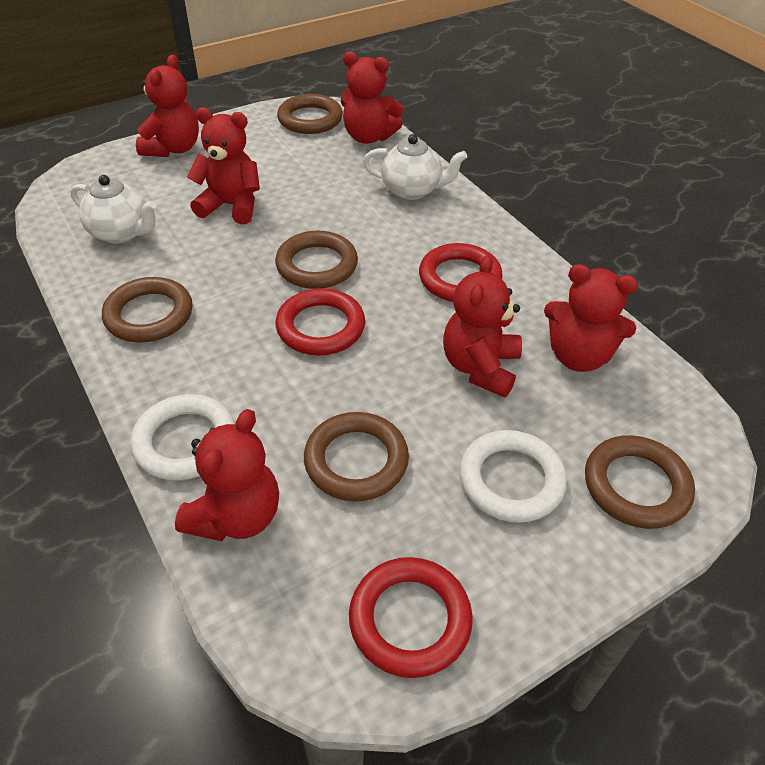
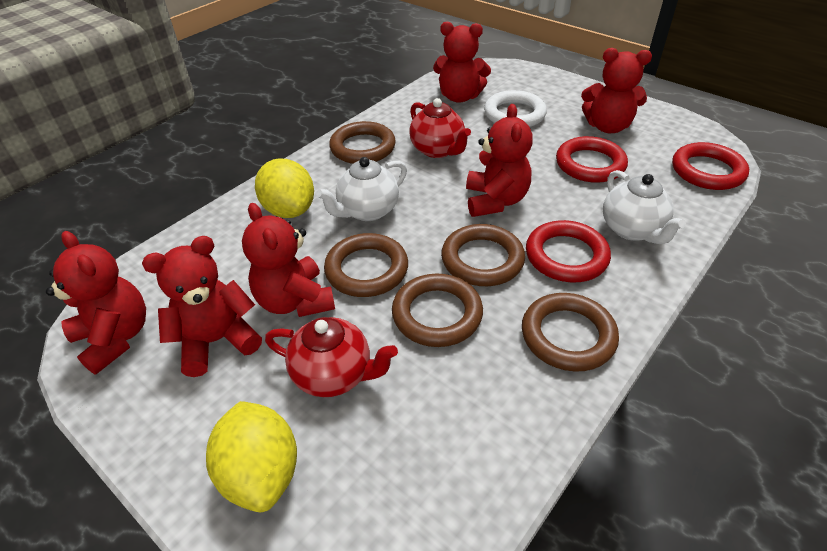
red teapot: none = 0 -> [265,317,398,397] [409,98,471,158] = 2
white ring: [130,394,235,481] [459,430,567,523] = 2 -> [484,90,547,127] = 1
yellow lemon: none = 0 -> [206,401,297,512] [255,158,314,218] = 2

